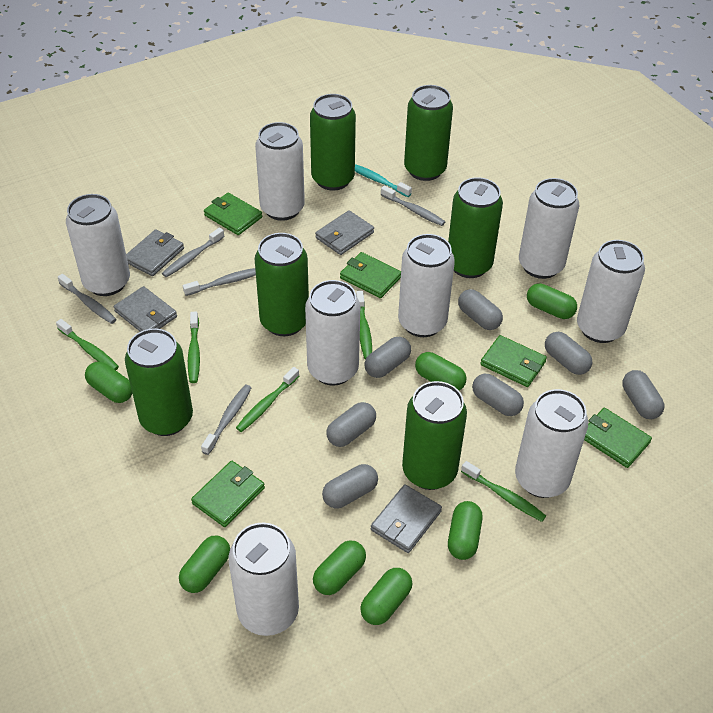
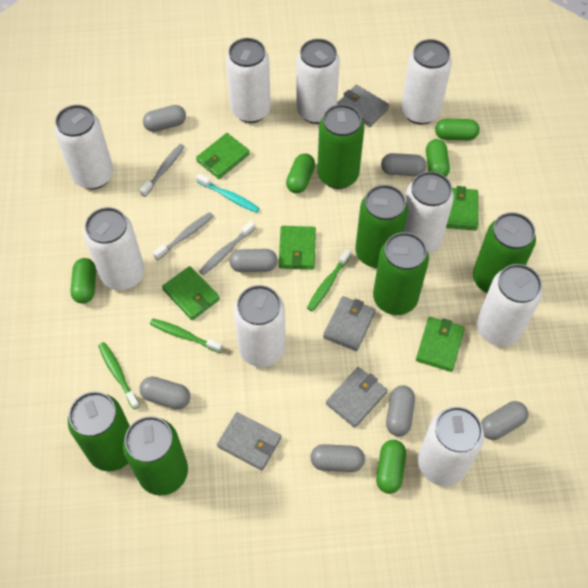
green capsule: [85,362,132,403] [179,536,230,593] [313,540,366,595] [360,568,412,625] [415,352,467,390] [448,501,482,560] [527,283,577,319] = 7 -> [70,258,96,303] [286,153,315,193] [376,440,406,494] [426,139,450,177] [435,119,480,140] = 5
green toothbrush: [56,319,119,370] [188,312,200,383] [236,367,299,432] [356,291,372,360] [461,461,546,522] = 5 -> [98,342,140,409] [150,318,223,353] [307,249,351,312] = 3
grey toothbrush: [58,274,117,324] [162,227,225,277] [183,268,256,296] [201,385,251,455] [381,185,445,226] = 5 -> [140,144,185,197] [153,212,213,260] [199,221,255,275] = 3
white can: [66,194,130,296] [229,523,299,636] [255,122,305,221] [305,280,360,386] [398,234,455,337] [515,389,588,498] [519,178,579,279] [577,240,645,343] = 8 -> [55,105,113,189] [84,207,145,290] [226,38,271,123] [234,285,286,367] [296,39,340,124] [401,39,452,125] [404,171,454,254] [418,407,484,486] [477,264,542,346] = 9

